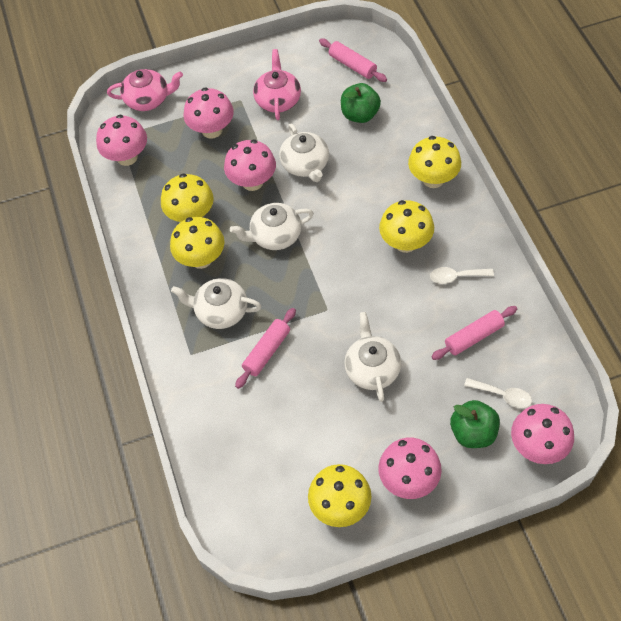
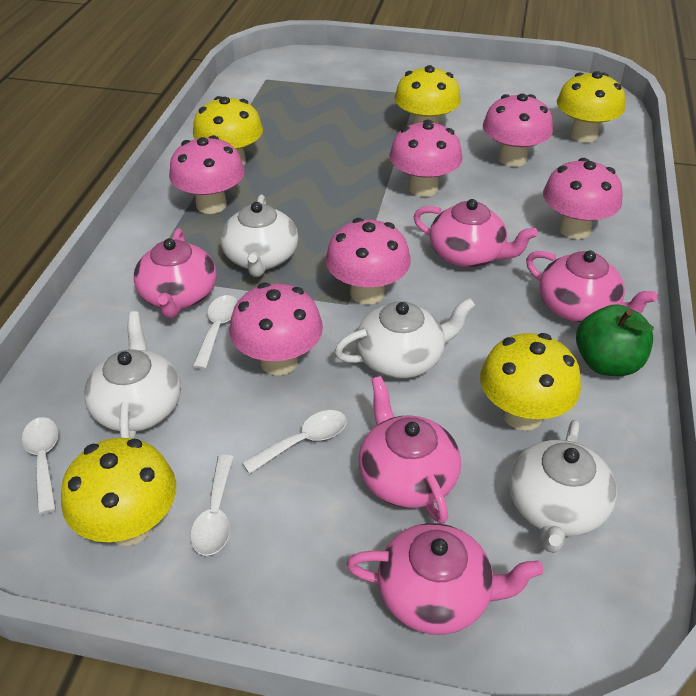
green apple: [341,83,381,123] [450,400,500,448] = 2 -> [576,304,654,376] = 1
pink mushroom: [96,115,147,166] [184,88,234,139] [224,140,276,191] [378,437,442,499] [511,404,574,464] = 5 -> [169,135,245,214] [229,282,323,375] [325,218,411,305] [389,120,463,197] [483,94,553,167] [543,158,623,239] = 6
pink rolling pin: [235,308,296,389] [319,39,387,82] [431,306,517,360] = 3 -> none = 0
pink teapot: [107,69,183,111] [253,49,301,120] = 2 -> [134,228,217,318] [347,523,544,635] [359,376,461,524] [413,199,538,267] [526,251,658,323] = 5
white spoon: [430,267,494,284] [464,378,532,408] = 2 -> [22,417,58,514] [190,455,234,556] [193,295,238,369] [242,410,347,474] = 4

